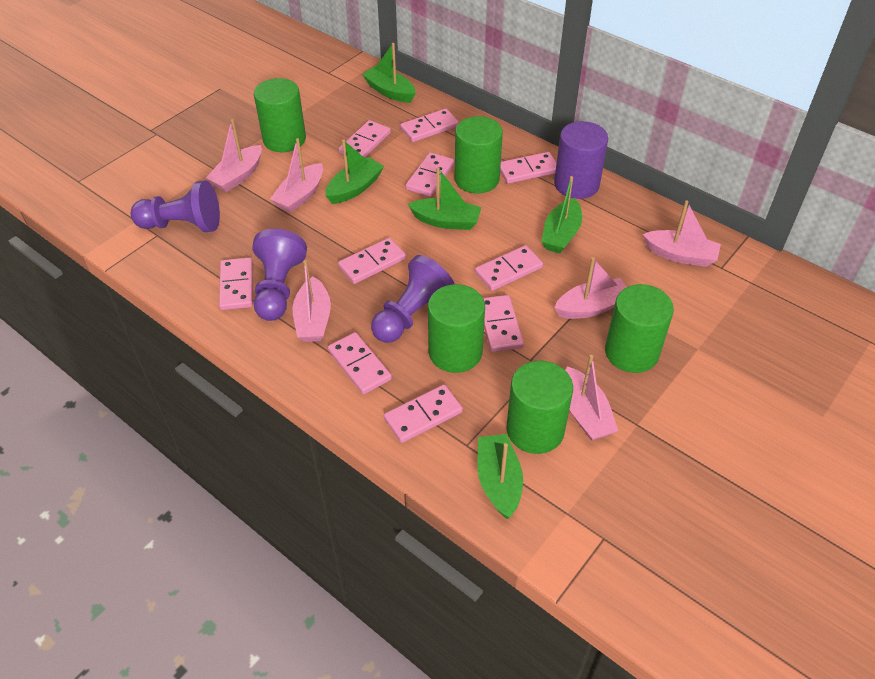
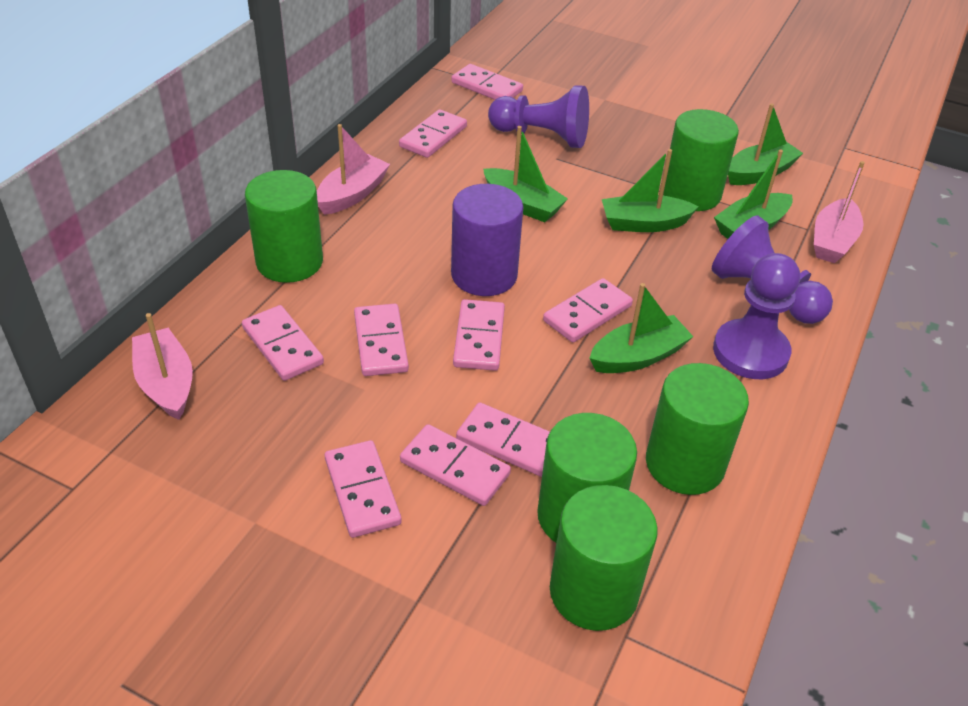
pink boat: [206,119,262,192] [270,138,323,213] [293,260,331,342] [554,257,626,319] [565,355,618,441] [643,200,721,267] = 6 -> [132,313,193,420] [317,124,390,215] [814,161,865,263] = 3
pink domino: [219,257,253,310] [328,332,392,394] [338,238,406,284] [339,120,391,158] [384,384,463,443] [400,109,459,142] [406,152,454,197] [475,245,543,291] [483,295,524,352] [500,152,557,184] = 10 -> [242,305,324,381] [325,440,401,538] [354,304,409,376] [399,109,467,158] [400,424,511,506] [451,64,523,100] [453,299,505,371] [456,402,550,477] [543,278,633,343] = 9

